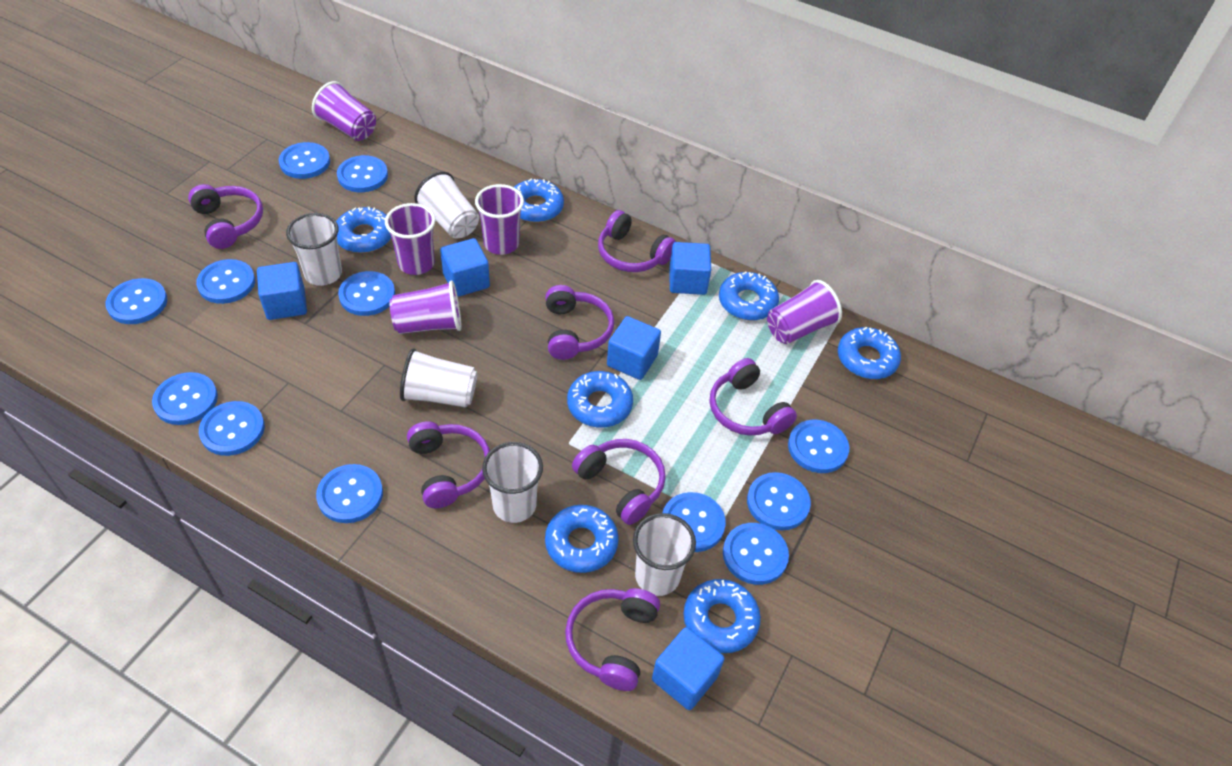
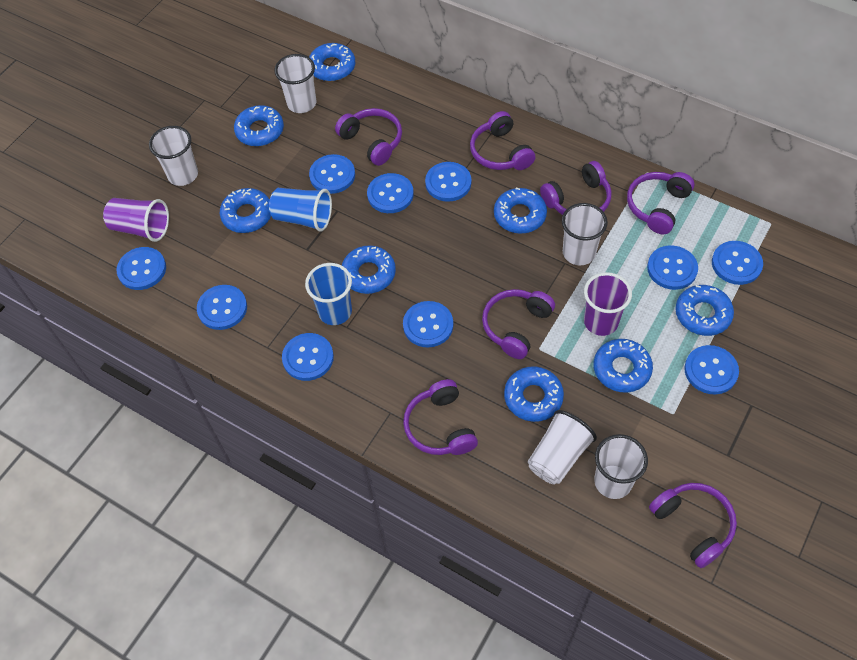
blue button: [106,278,167,324] [152,372,218,425] [196,259,255,304] [199,401,265,456] [279,142,330,179] [316,464,383,523] [337,155,388,192] [338,271,395,316] [662,492,726,552] [723,523,789,585] [747,472,811,530] [788,420,849,473] = 12 -> [117,247,166,290] [197,285,247,330] [282,333,334,381] [309,154,355,194] [367,173,414,213] [403,301,453,348] [425,162,471,202] [647,246,698,290] [684,345,739,395] [712,241,763,285] = 10
blue cube: [257,262,307,320] [440,238,490,297] [607,316,661,380] [652,627,724,710] [669,242,711,295] = 5 -> none = 0
blue cup: none = 0 -> [269,188,332,232] [305,263,352,325] = 2
blue donut: [336,207,391,253] [514,179,564,222] [545,505,619,573] [567,371,633,427] [683,579,761,653] [719,272,779,320] [838,327,901,379] = 7 -> [220,188,271,233] [234,105,284,146] [309,43,355,81] [342,245,396,294] [494,187,547,234] [504,366,564,422] [593,339,653,393] [675,285,734,336] = 8
purple cup: [312,81,376,141] [385,203,436,275] [389,280,462,334] [475,184,524,255] [767,280,842,344] = 5 -> [103,198,169,242] [584,272,632,336] = 2

